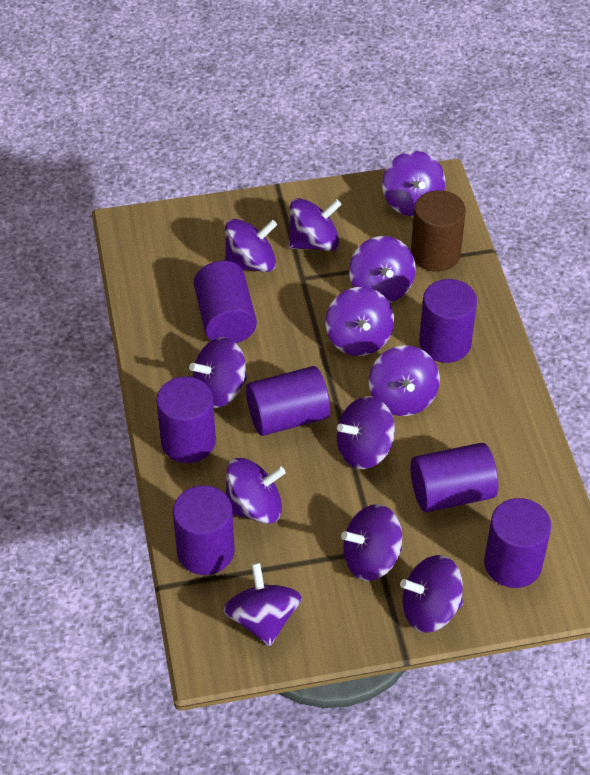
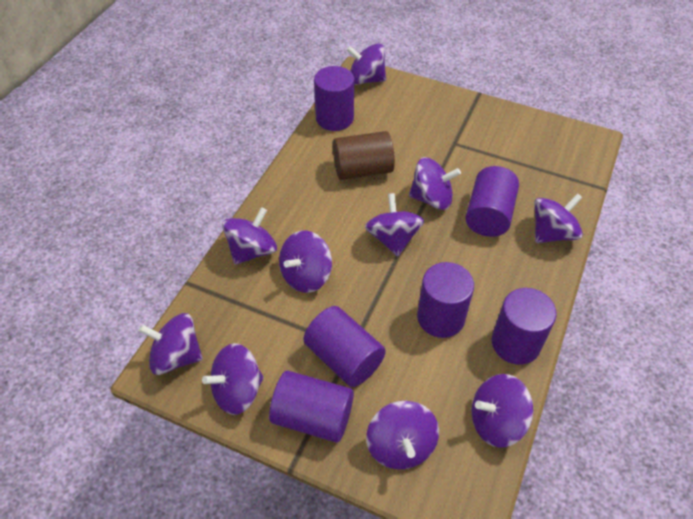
purple cylinder: [156,376,216,463] [173,485,235,575] [194,261,257,343] [246,366,330,436] [411,443,498,512] [419,279,477,363] [484,498,551,588] = 7 -> [269,371,354,443] [304,306,386,387] [314,66,354,131] [417,262,474,338] [465,166,519,237] [492,288,557,365] = 6
purple spinning top: [189,337,247,408] [223,563,302,646] [225,219,277,272] [226,458,286,524] [289,198,342,251] [326,287,394,356] [337,396,395,469] [341,504,402,581] [349,236,416,303] [369,346,440,416] [382,151,445,216] [400,555,463,633] = 12 -> [138,313,203,375] [202,343,264,415] [222,207,277,265] [279,231,332,293] [346,43,386,85] [365,193,424,256] [366,401,439,469] [409,157,461,210] [472,374,533,448] [534,193,583,243] = 10

